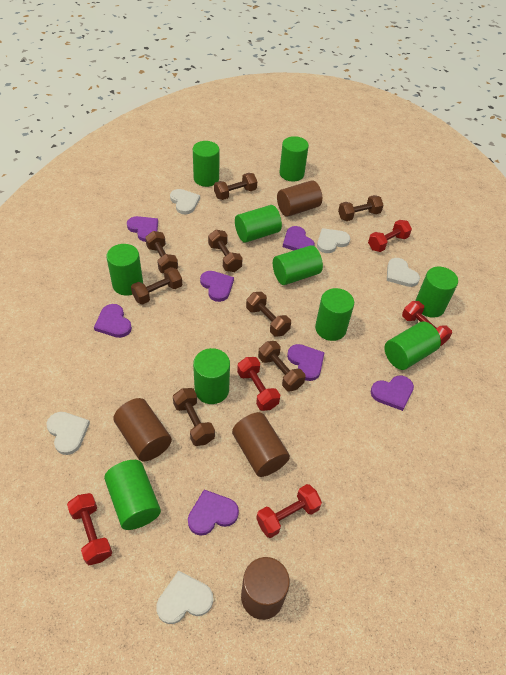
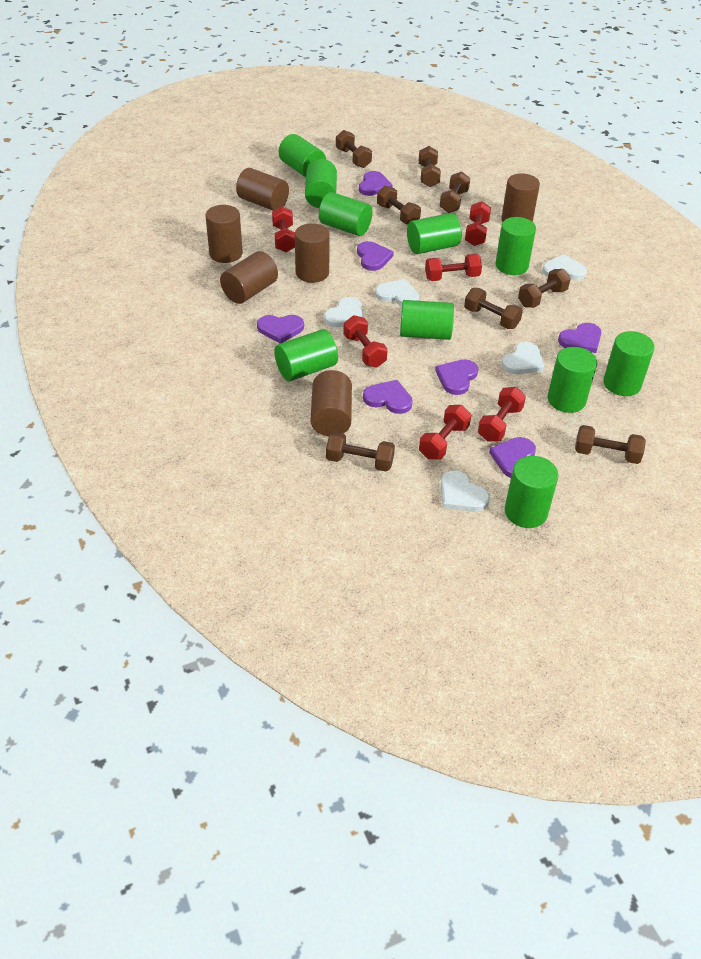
brown cylinder: [113,398,172,461] [232,412,290,477] [241,557,290,620] [277,180,322,217] = 4 -> [206,205,243,263] [220,251,278,304] [236,168,289,211] [295,223,330,283] [311,370,352,436] [502,173,540,222] = 6
red dumbbell: [67,493,112,565] [237,357,280,411] [256,484,322,538] [368,220,412,252] [402,301,452,346] = 5 -> [272,206,295,252] [343,315,388,367] [419,405,471,460] [425,254,482,281] [465,201,491,246] [478,387,526,442] = 6

